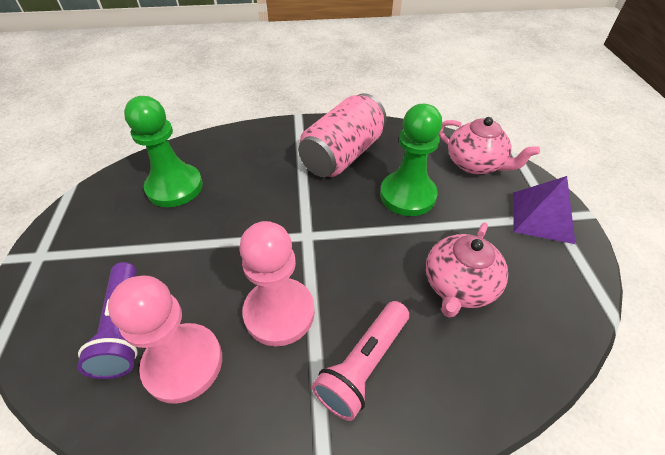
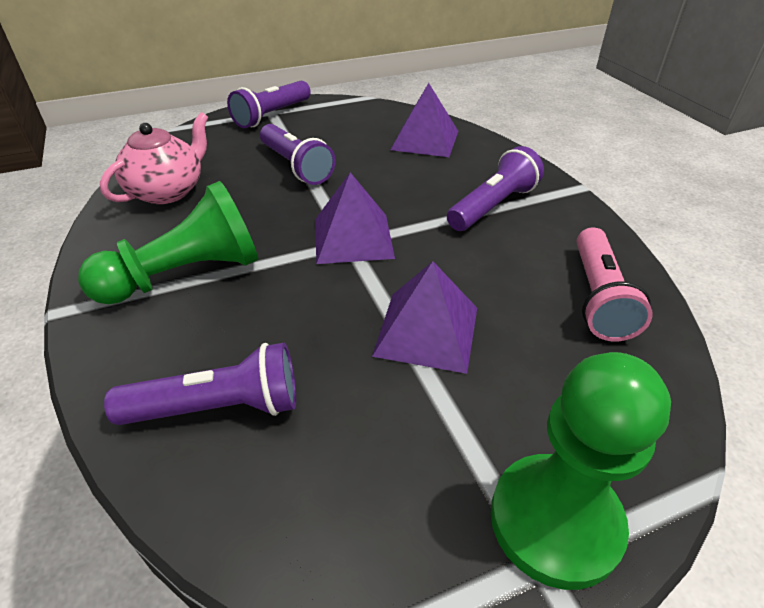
pink can: [298,93,387,177] = 1 -> none = 0
pink pawn: [108,276,222,404] [239,221,315,346] = 2 -> none = 0
pink teapot: [426,222,508,318] [439,117,540,174] = 2 -> [100,112,208,204] = 1
purple flashlight: [77,262,138,379] = 1 -> [104,342,296,425] [227,81,311,128] [260,124,335,185] [447,146,544,231] = 4
purple pyramid: [513,176,575,244] = 1 -> [315,172,395,264] [372,261,477,374] [391,83,458,157] = 3

